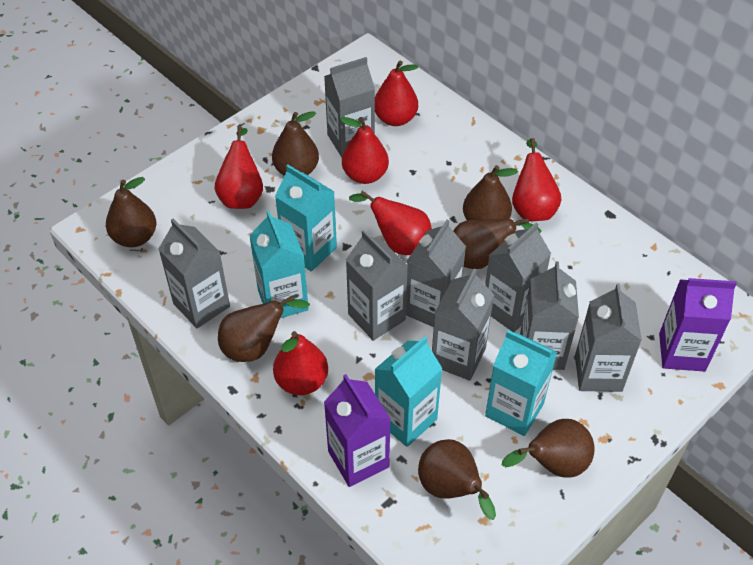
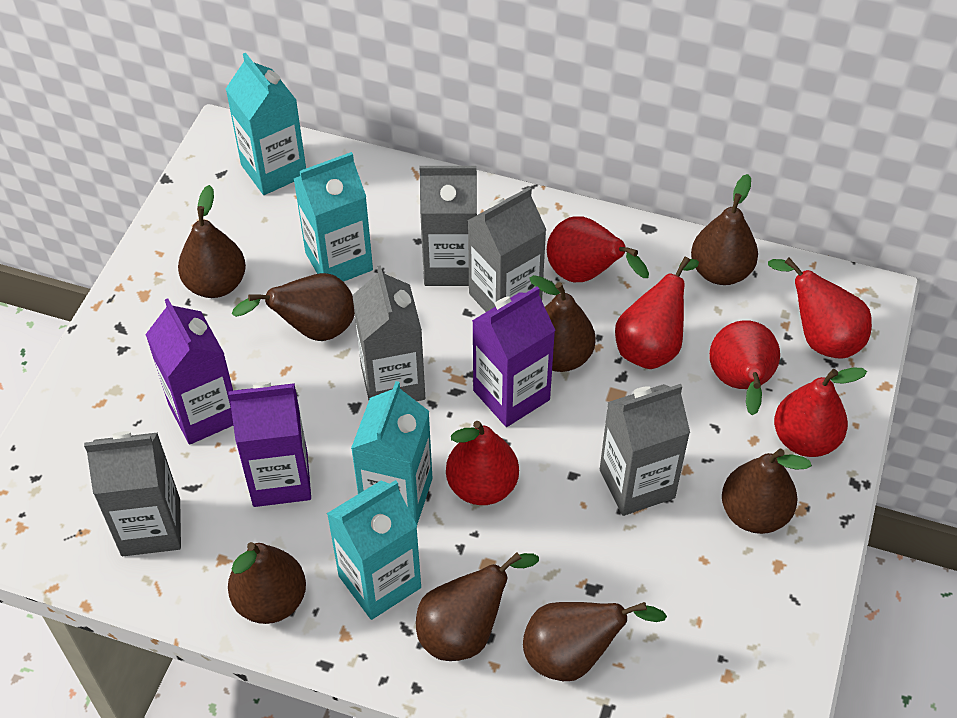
brown pear: [106,177,156,247] [218,295,310,362] [272,111,319,176] [418,439,496,520] [454,218,542,269] [463,165,518,220] [502,419,595,478] = 7 -> [178,185,246,298] [228,542,306,624] [232,273,355,341] [416,552,539,661] [523,602,667,681] [530,275,596,372] [691,174,758,285] [722,449,812,534] = 8
grey carton: [159,219,230,328] [324,57,375,157] [346,230,408,341] [406,220,466,327] [432,269,494,381] [485,223,551,332] [520,261,579,370] [575,284,642,392] = 8 -> [84,431,181,556] [352,265,425,401] [420,166,477,286] [467,187,546,312] [600,384,690,516] = 5
purple carton: [324,374,391,487] [659,278,737,372] = 2 -> [145,299,233,445] [228,382,311,507] [472,286,556,427] = 3

